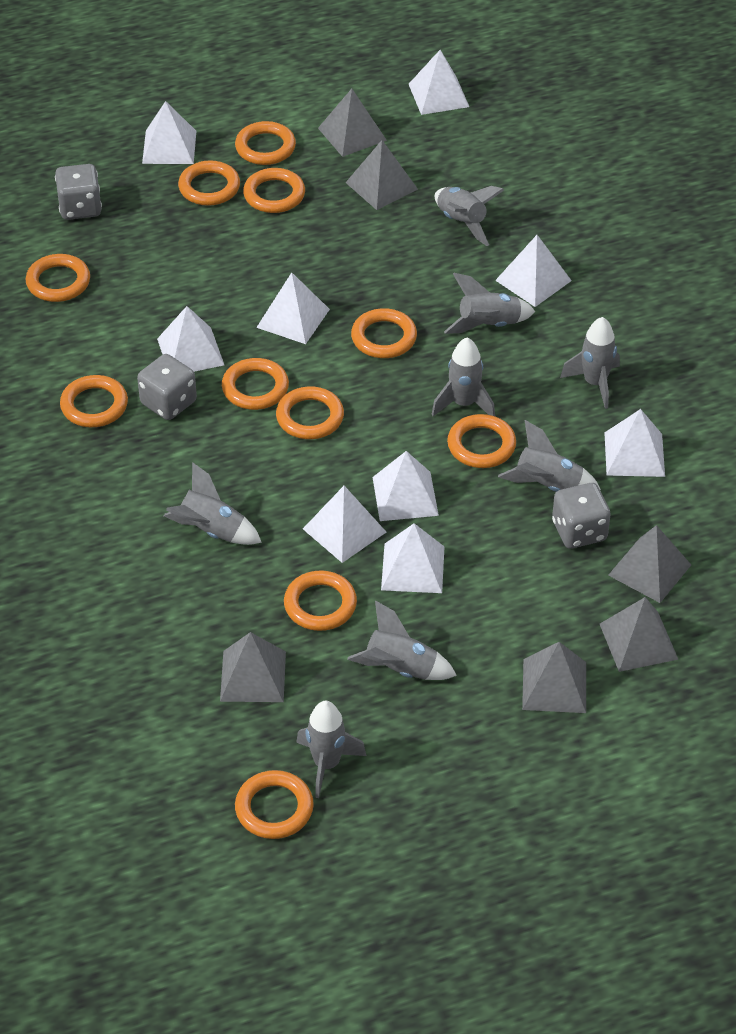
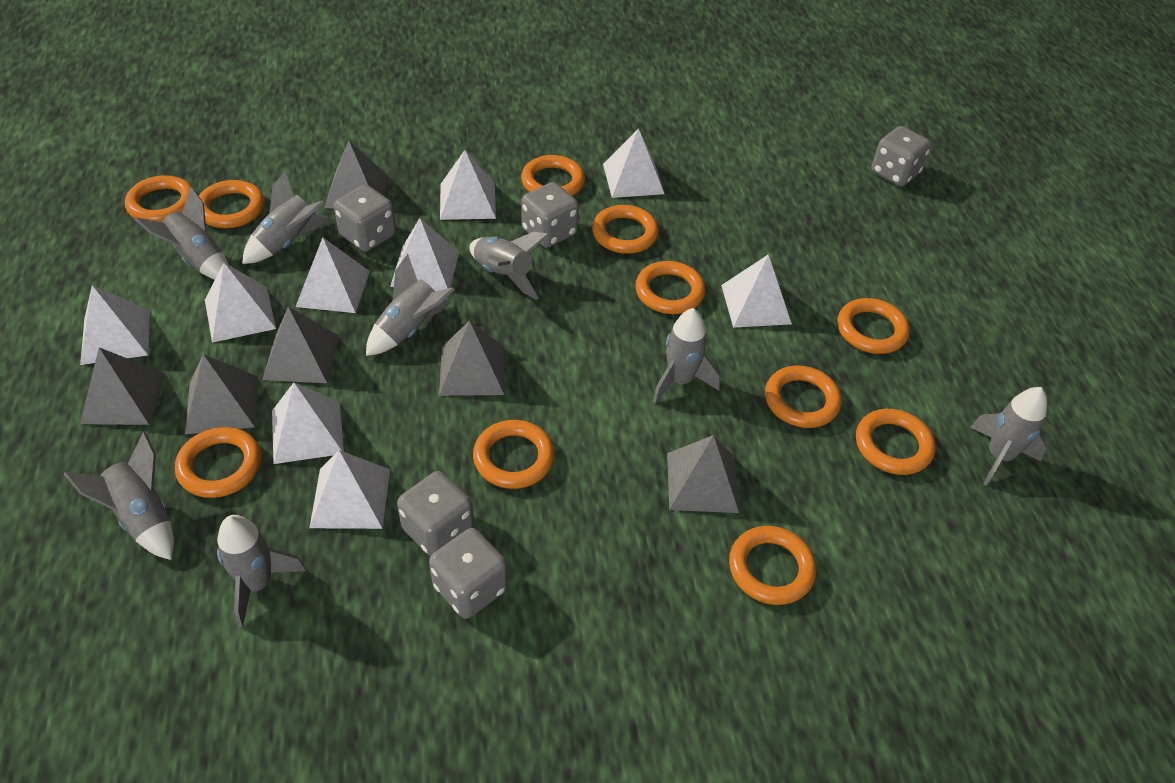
grey dice: [55,164,102,220] [137,354,197,420] [552,483,611,549] = 3 -> [334,185,396,252] [397,471,474,556] [429,528,508,619] [522,182,579,248] [871,126,931,186] = 5

